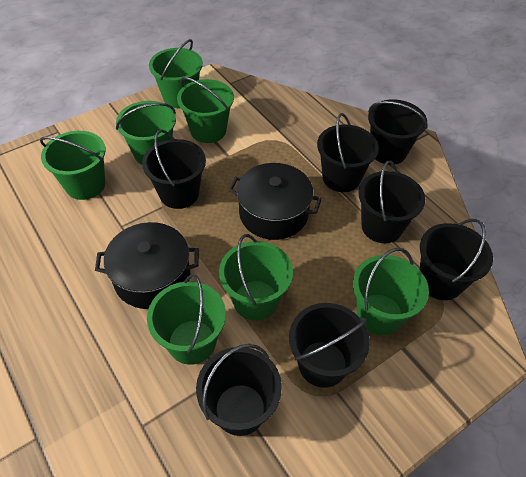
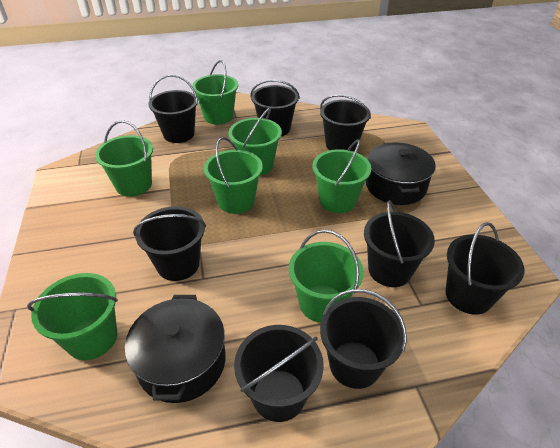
black bucket: [142,130,206,209] [196,344,282,436] [289,303,370,388] [317,113,379,192] [358,161,425,243] [368,99,428,165] [419,219,493,300] = 7 -> [133,206,206,281] [148,75,198,143] [234,325,324,422] [250,80,300,136] [320,94,371,152] [320,289,407,389] [364,200,435,287] [445,222,524,314] = 8

